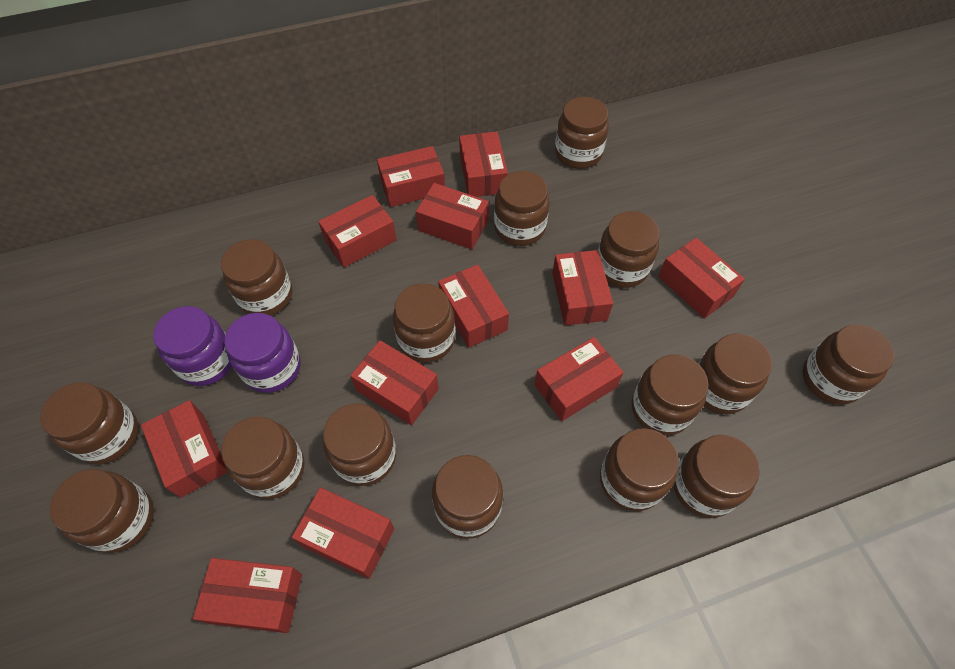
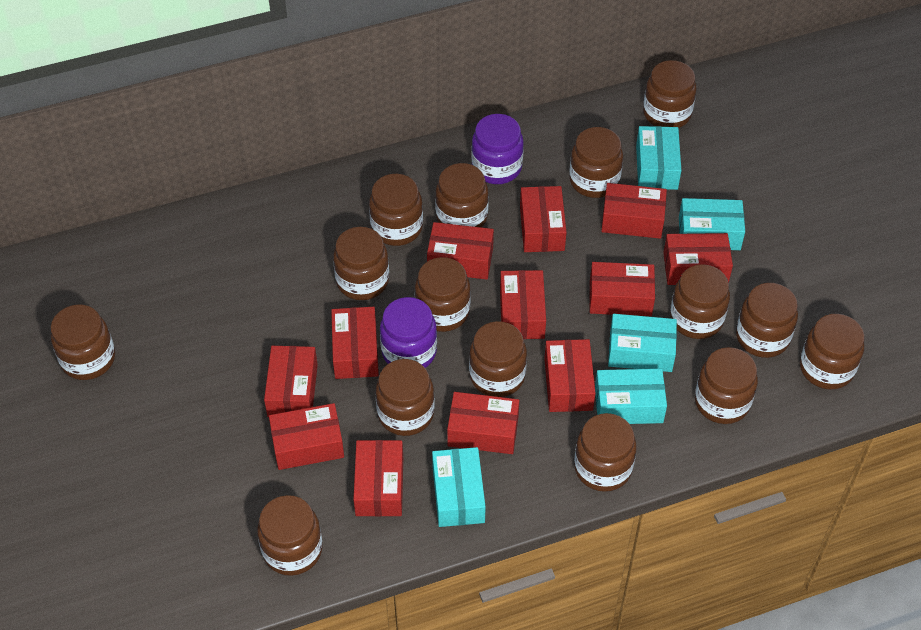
turquoise box: none = 0 -> [432,447,486,527] [595,369,667,424] [608,314,677,372] [636,126,682,190] [679,198,745,250] = 5

